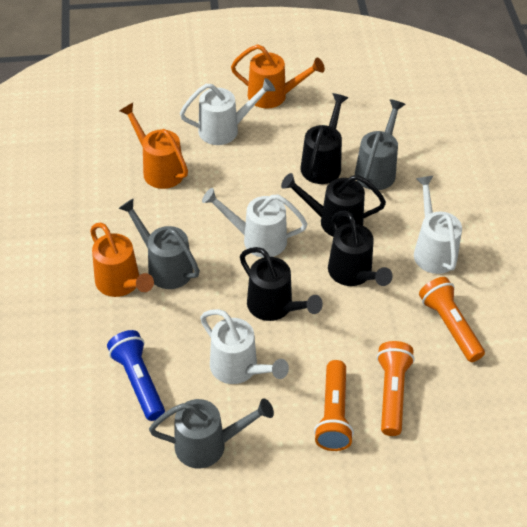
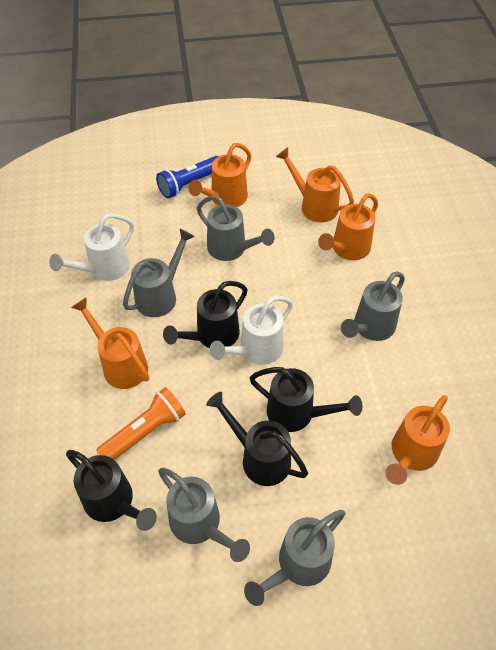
grey watering can: [118,199,200,289] [149,398,274,469] [355,99,405,190] = 3 -> [123,229,195,317] [158,468,250,562] [197,195,274,261] [244,510,346,606] [341,271,405,341] = 5
orange flashlight: [314,360,354,451] [377,341,415,436] [419,277,485,362] = 3 -> [96,387,186,460] = 1
orange watering can: [90,223,154,297] [119,103,188,189] [231,44,325,108] = 3 -> [71,297,149,389] [188,143,251,207] [276,147,354,223] [318,193,378,260] [385,395,450,485] = 5
white watering can: [180,78,275,145] [200,309,289,384] [202,188,307,258] [414,176,462,274] = 4 -> [49,213,134,281] [210,296,293,364] = 2

